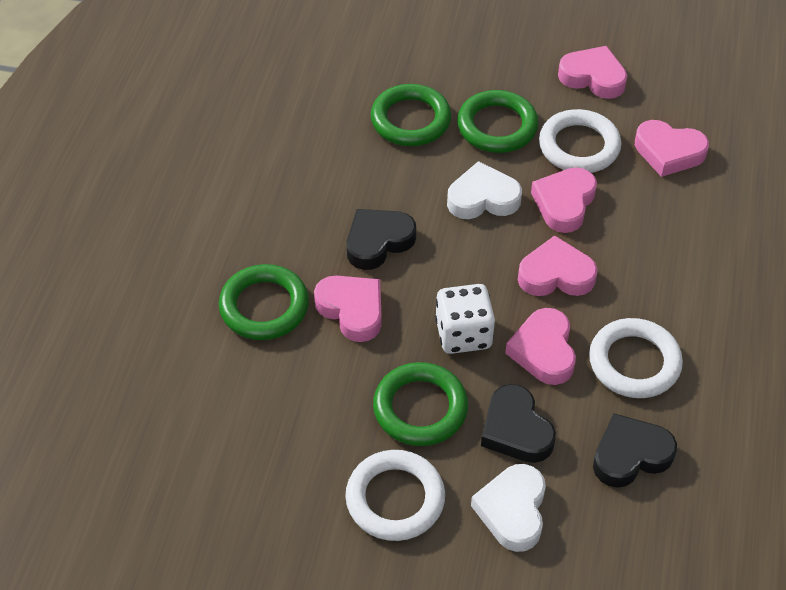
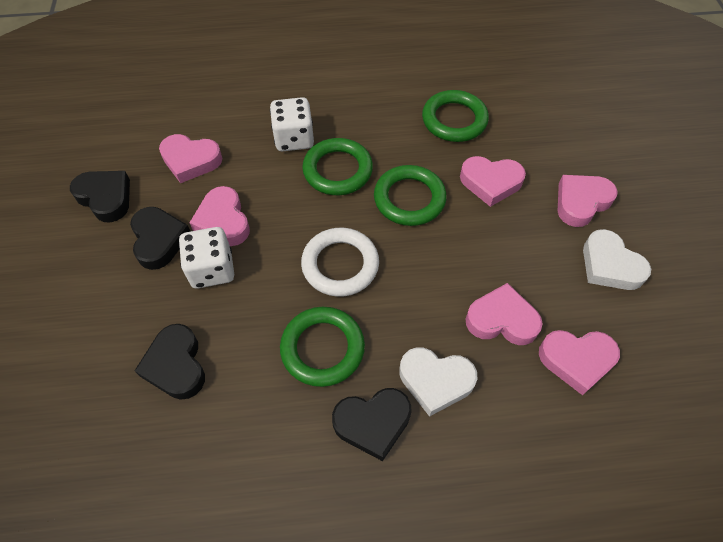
black heart: [347,209,416,270] [481,384,556,463] [593,413,677,488] = 3 -> [70,171,130,222] [130,207,191,270] [135,324,205,400] [332,388,412,461] = 4
white dice: [435,284,495,354] = 1 -> [179,227,234,288] [270,97,314,151] = 2
white ring: [345,450,445,541] [539,109,621,173] [589,318,683,398] = 3 -> [301,228,379,297] = 1

